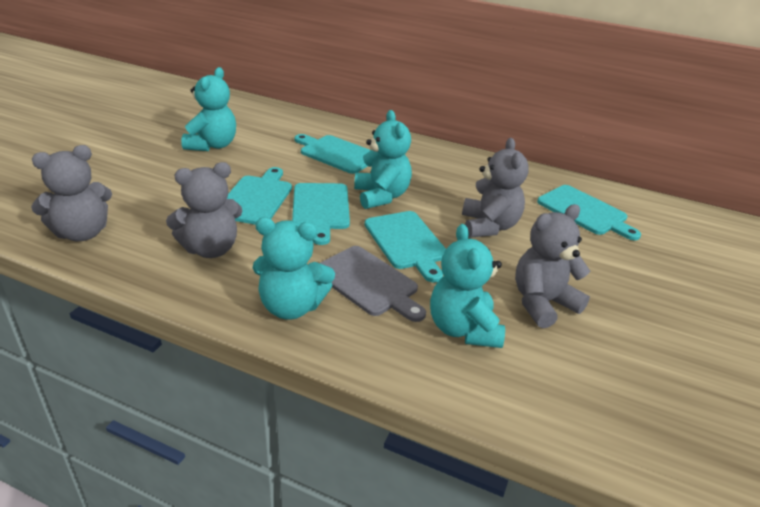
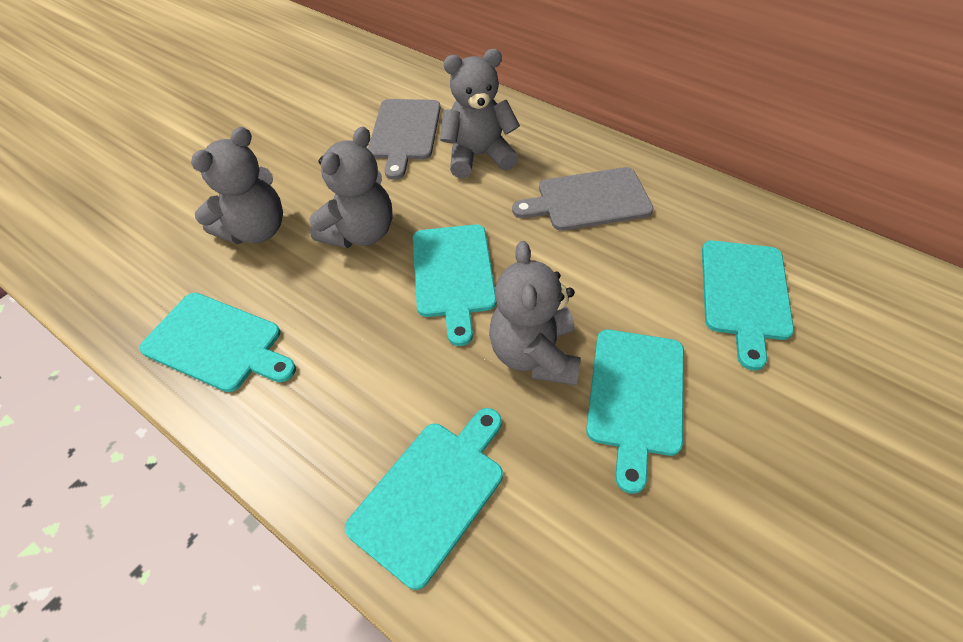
grey cutting board: [320,246,426,322] = 1 -> [368,99,440,180] [512,167,654,231] = 2
turquoise teddy bear: [181,67,236,151] [253,217,335,320] [354,110,412,209] [430,224,505,348] = 4 -> none = 0

